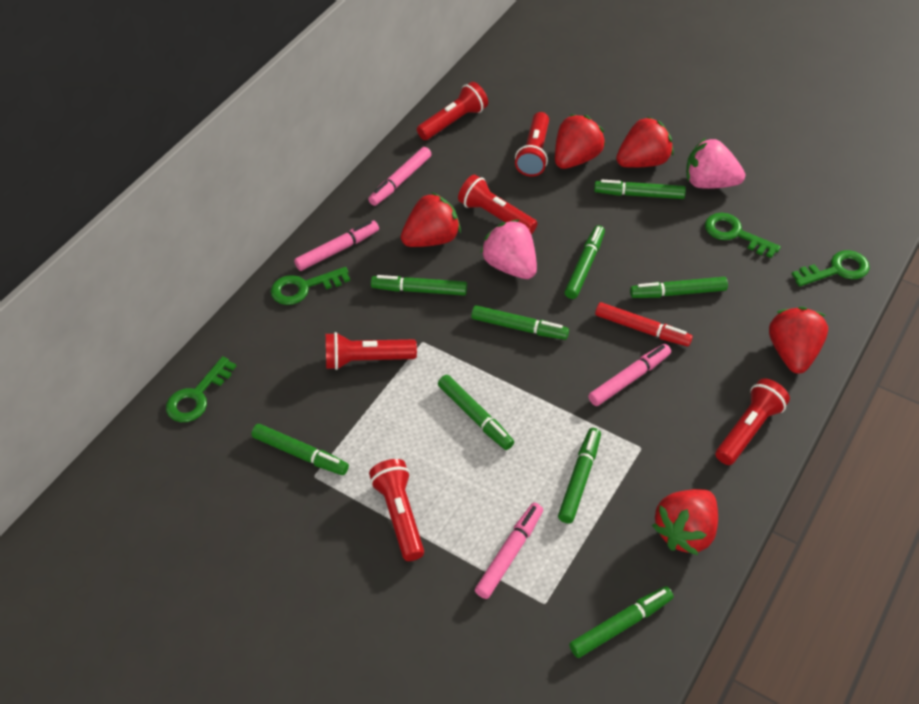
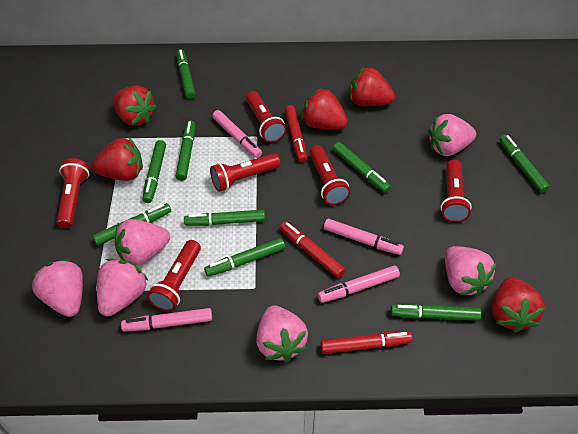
green key: [166,356,236,422] [271,267,350,305] [705,213,781,258] [792,250,870,287] = 4 -> none = 0
pink strawberry: [481,220,537,279] [686,138,745,189] = 2 -> [32,259,83,317] [97,258,148,317] [115,219,170,266] [256,305,308,362] [428,114,476,156] [445,246,496,296] = 6
red marker: [595,302,693,347] = 1 -> [280,221,345,278] [285,105,307,163] [321,331,413,354] = 3

